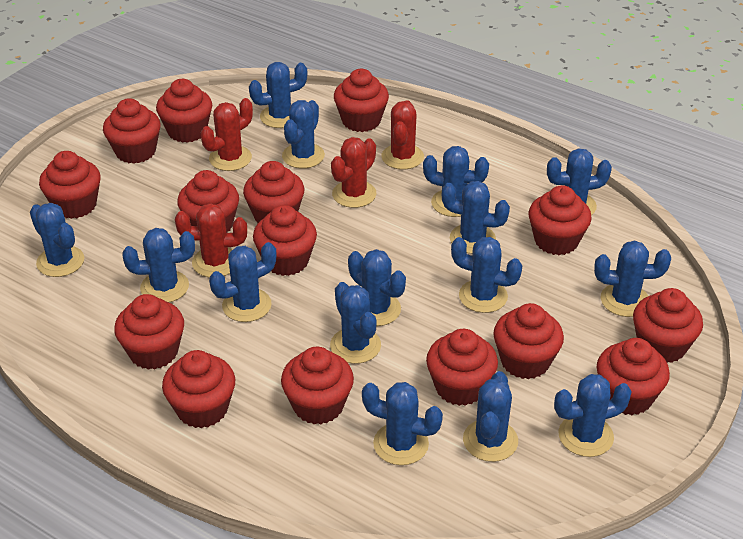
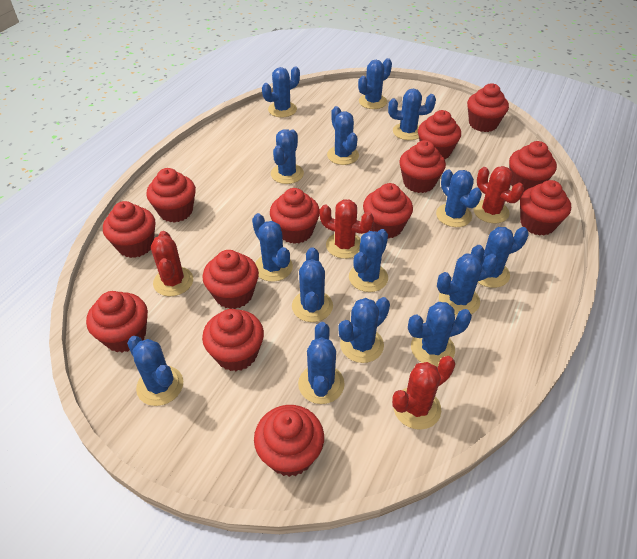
red cupcake: [39,151,101,219] [103,98,161,164] [114,294,184,370] [156,79,212,143] [162,350,235,428] [177,170,239,233] [243,161,304,223] [253,205,317,276] [281,347,354,425] [334,69,389,132] [426,329,498,406] [493,303,564,379] [529,185,592,255] [597,338,670,415] [633,288,703,363] = 15 -> [86,291,148,352] [103,201,155,258] [146,168,196,223] [202,309,264,371] [203,250,259,309] [254,405,324,477] [270,188,320,244] [363,183,413,239] [399,140,446,193] [418,110,461,159] [467,83,509,132] [509,141,557,193] [520,180,571,236] = 13

